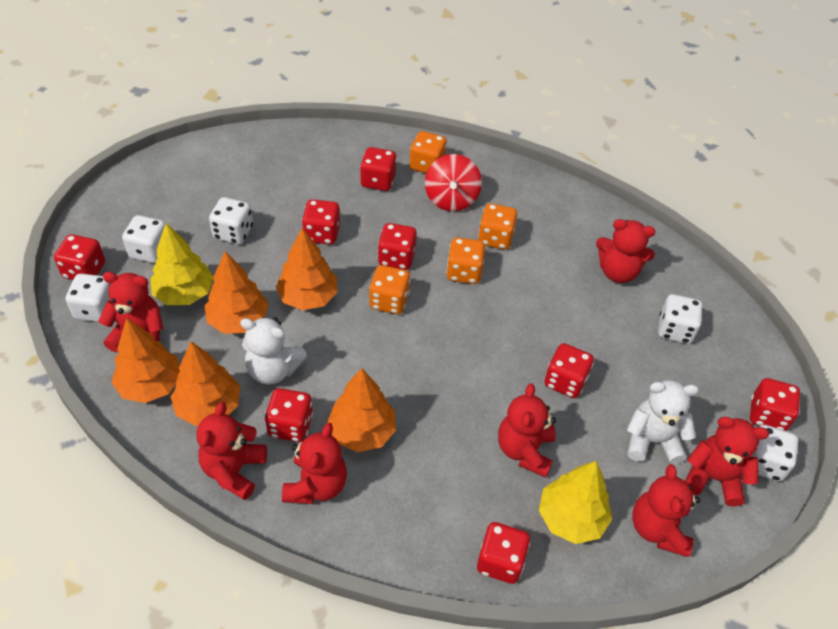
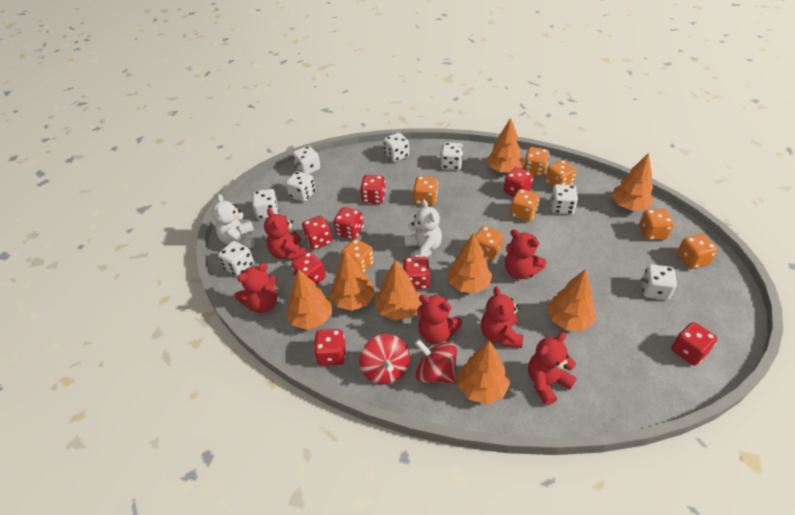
orange dice: [369,265,411,314] [409,131,447,173] [446,238,485,284] [478,203,517,250] = 4 -> [341,239,374,272] [413,176,438,206] [475,226,503,261] [510,189,540,222] [523,147,550,177] [545,160,577,188] [639,209,674,240] [677,234,718,269] = 8
orange tree: [111,318,180,403] [171,341,240,426] [204,251,269,334] [275,228,338,310] [327,368,396,452] = 5 -> [286,269,332,330] [329,250,375,311] [375,259,421,320] [448,233,492,293] [458,341,510,404] [487,118,524,172] [547,269,596,331] [612,153,654,211] = 8
red spinning top: [425,154,482,211] = 1 -> [359,334,410,384] [415,339,457,384] = 2
red teddy bear: [99,272,163,352] [197,402,267,500] [282,423,347,504] [498,383,556,478] [596,219,655,283] [632,464,700,557] [685,417,769,507] = 7 -> [235,263,277,313] [264,208,307,261] [417,295,462,344] [481,286,523,348] [505,229,546,279] [528,332,577,405] = 6
white dice: [66,274,111,322] [122,215,165,263] [209,197,253,244] [658,294,703,344] [750,425,798,481] = 5 -> [218,241,254,276] [252,189,279,219] [286,171,315,202] [293,146,321,174] [384,133,409,162] [440,142,463,170] [550,184,578,214] [641,264,677,300] = 8
yellow tree: [151,223,213,305] [539,461,612,544] = 2 -> none = 0

